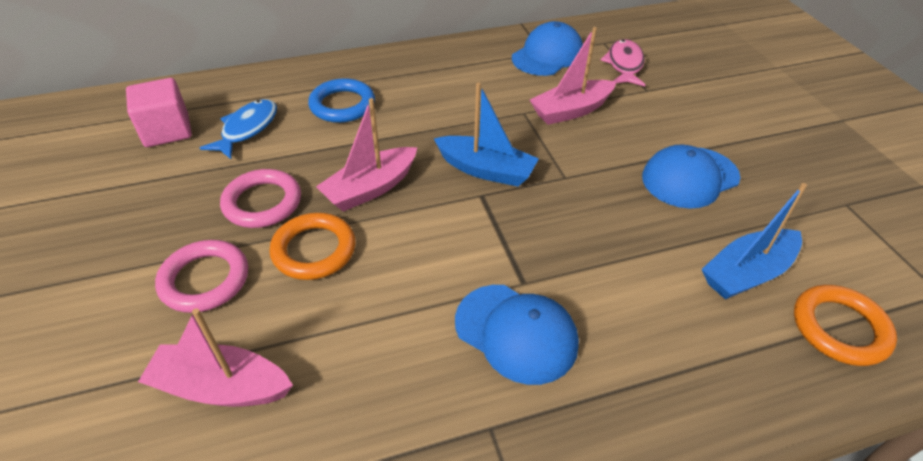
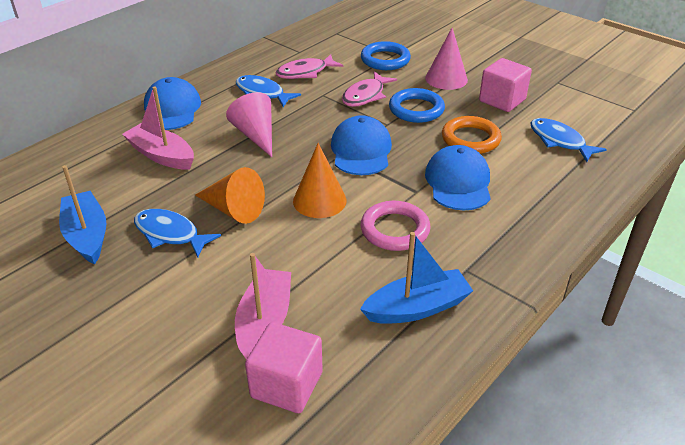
blue fish: [200,99,277,159] = 1 -> [134,209,221,257] [236,75,301,107] [531,118,607,162] = 3
blue ring: [308,78,375,123] = 1 -> [361,41,411,70] [389,88,445,123] = 2
orange cone: none = 0 -> [195,167,265,224] [293,143,346,218] = 2
orange ring: [269,213,356,280] [794,285,897,366] = 2 -> [442,116,502,154] = 1
pink boat: [138,308,293,407] [316,98,417,212] [530,27,616,125] = 3 -> [122,86,194,170] [235,253,291,359] = 2
pink cone: none = 0 -> [226,92,272,157] [425,28,468,90] = 2
pink cube: [126,78,192,147] = 1 -> [245,322,323,413] [479,58,532,112] = 2
pink fish: [601,39,645,87] = 1 -> [275,54,343,79] [342,71,397,107] = 2
pink ring: [155,240,248,313] [220,169,301,228] = 2 -> [361,201,431,251] = 1

